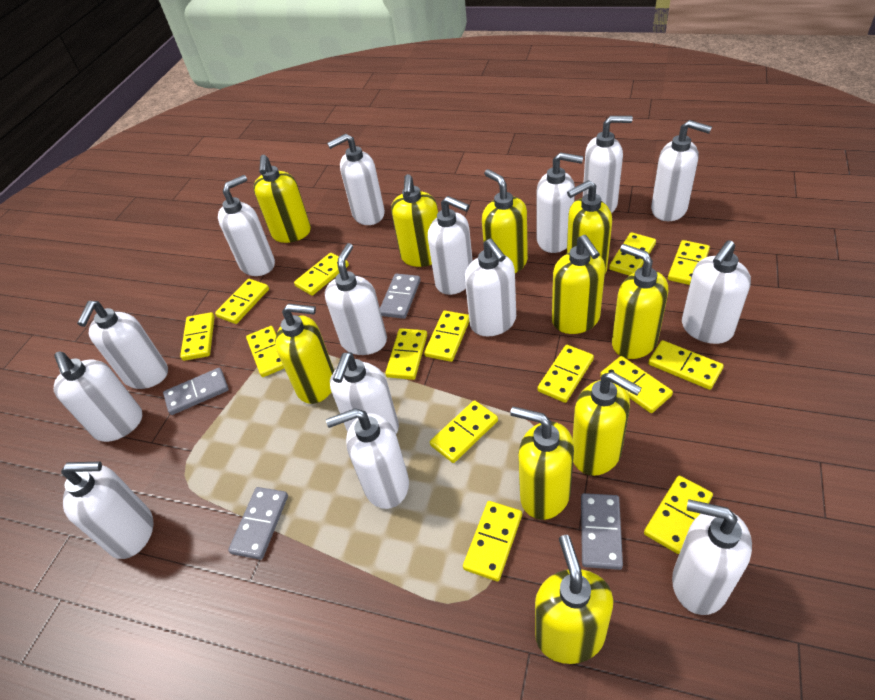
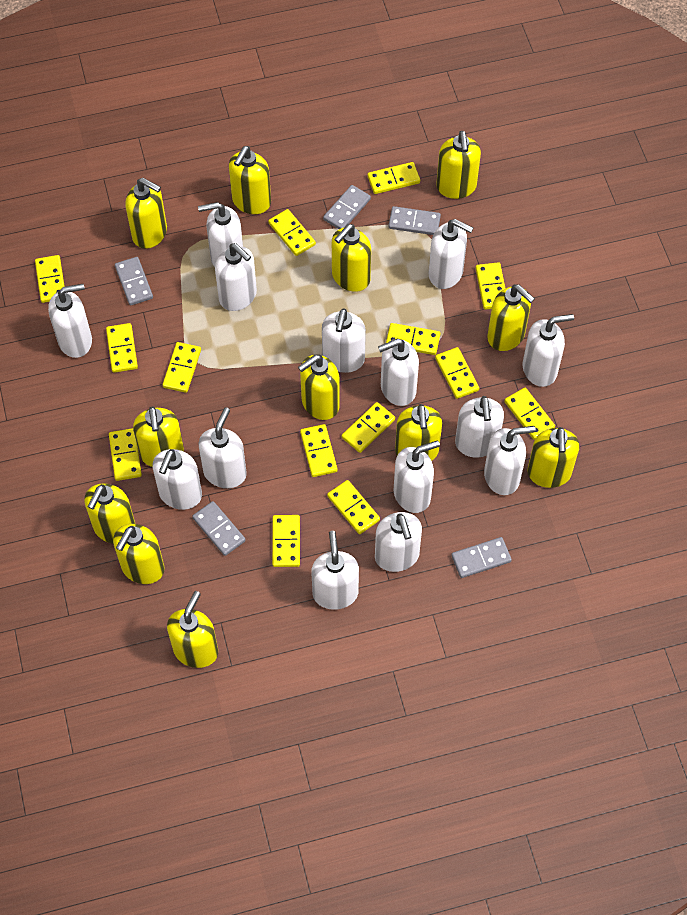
grey domino: [163,368,229,415] [228,487,288,560] [380,274,420,319] [581,493,623,570] = 4 -> [115,257,153,306] [192,501,246,556] [323,185,371,229] [388,206,441,235] [451,537,512,578] = 5
white soap dispenser: [54,352,142,442] [61,461,154,559] [77,301,168,389] [218,175,275,276] [325,243,387,355] [326,408,409,509] [327,133,385,225] [330,352,399,434] [428,196,473,295] [465,239,516,336] [536,152,583,253] [583,116,633,213] [651,120,712,221] [672,499,752,615] [682,240,751,344] = 15 -> [48,284,92,358] [153,449,202,510] [198,202,243,267] [199,407,247,488] [215,243,257,311] [311,531,359,610] [322,309,366,373] [375,512,422,572] [378,339,419,406] [394,440,440,513] [429,219,473,289] [455,396,504,458] [484,426,536,495] [523,314,574,387] = 14
yellow soap dispenser: [253,155,311,243] [275,303,334,404] [391,174,438,267] [482,169,528,273] [510,407,574,520] [535,535,613,664] [552,235,605,334] [567,180,612,274] [573,372,642,476] [612,244,668,359] = 10 -> [84,483,135,544] [113,524,164,584] [125,178,167,249] [133,406,184,467] [167,591,218,668] [229,146,271,214] [298,355,340,420] [332,224,371,292] [395,404,442,461] [436,131,481,199] [487,285,535,351] [527,427,579,488] = 12

